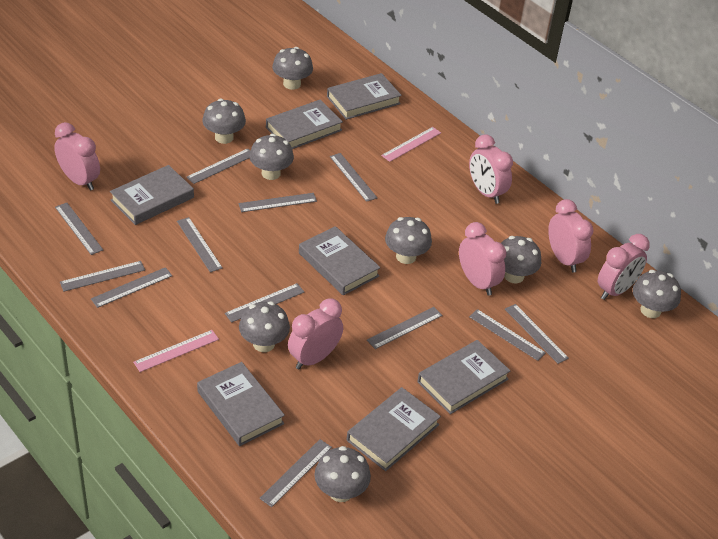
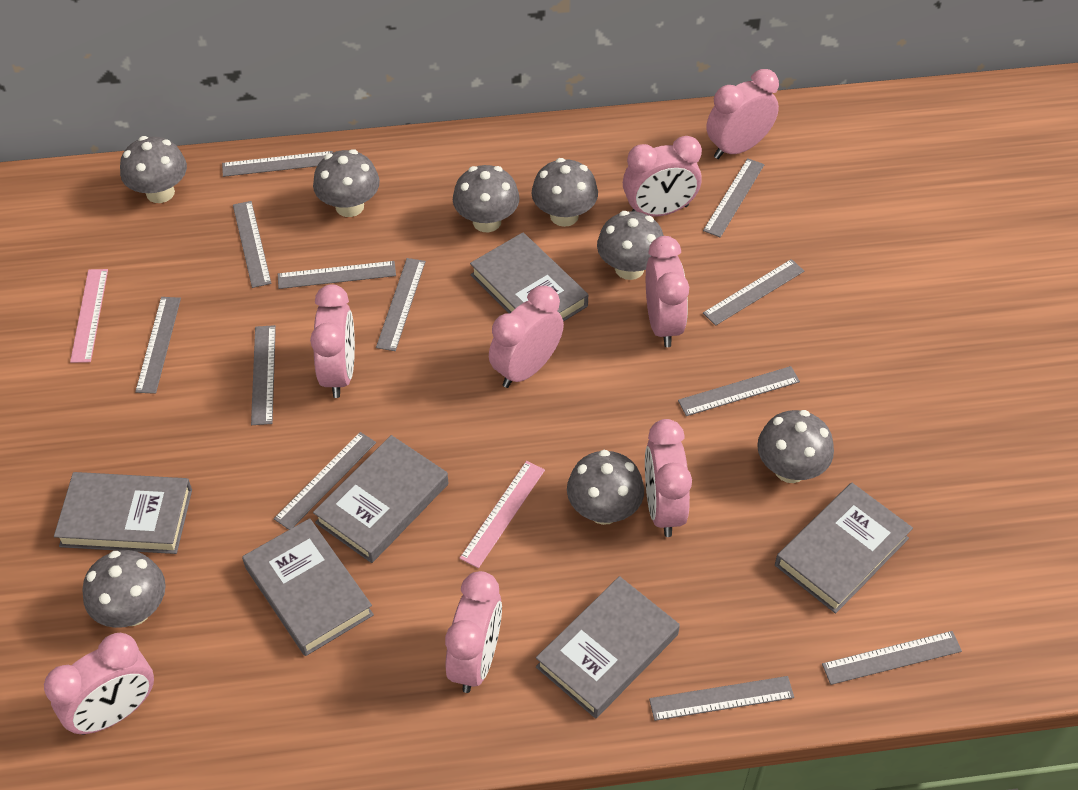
grey book: [110,165,194,225] [197,362,285,446] [266,100,343,149] [299,226,380,295] [327,73,402,120] [347,387,441,471] [417,340,510,414] = 7 -> [54,472,192,554] [242,518,374,656] [313,435,448,563] [470,232,588,322] [536,576,680,718] [775,483,913,614] = 6
pink clock: [54,122,100,191] [288,299,343,369] [459,222,506,296] [469,134,513,204] [548,199,594,273] [598,234,650,300] = 6 -> [44,633,154,735] [310,284,355,398] [445,571,502,693] [489,286,564,388] [623,136,702,217] [645,419,692,537] [646,236,689,347] [706,69,779,159] = 8

